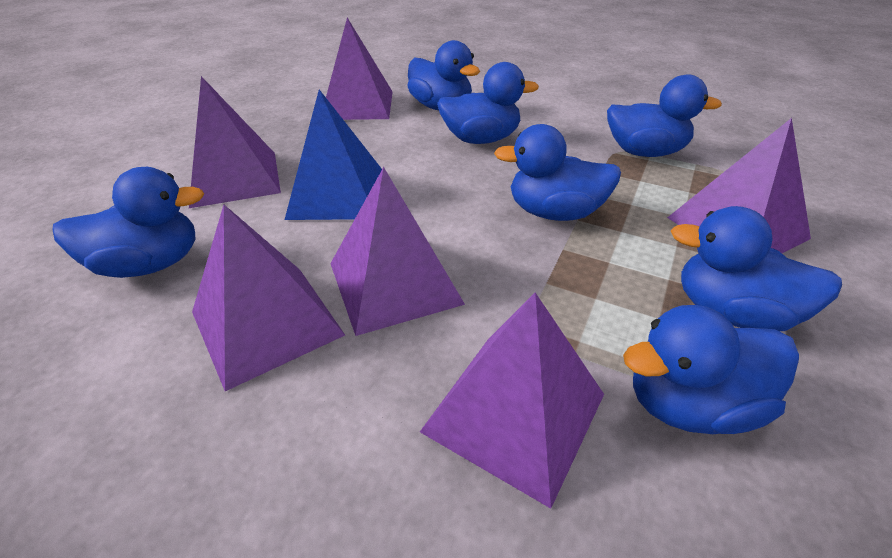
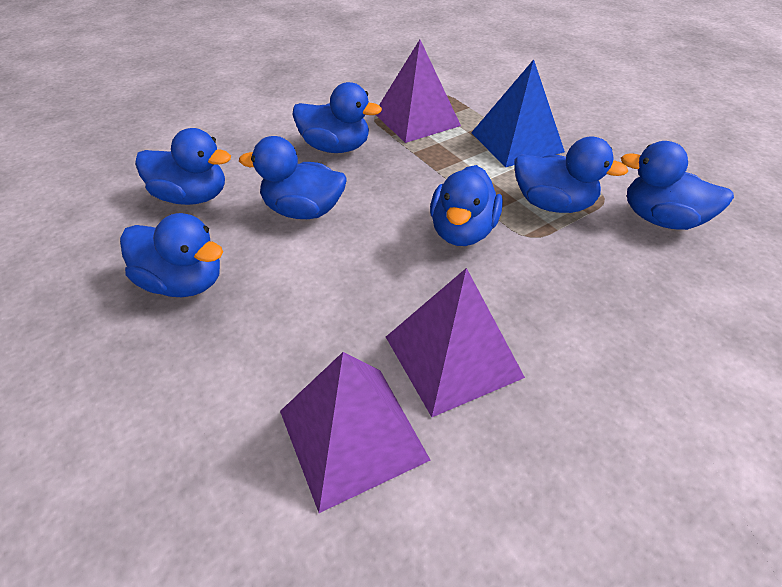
purple pyramid: [189,76,281,208] [192,205,345,391] [326,18,393,120] [330,167,465,336] [420,292,604,509] [667,118,811,253] = 6 -> [280,352,430,513] [376,40,461,143] [386,268,525,417] = 3

